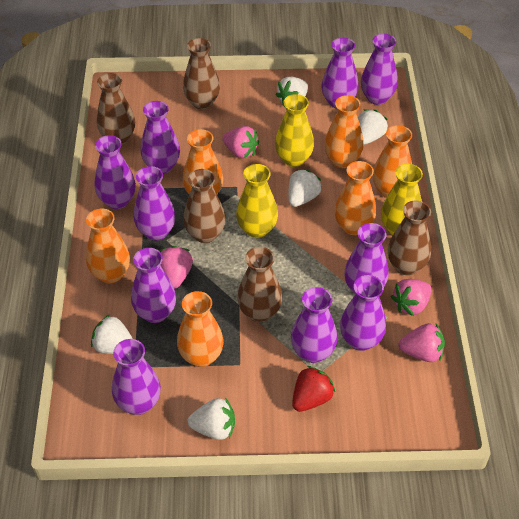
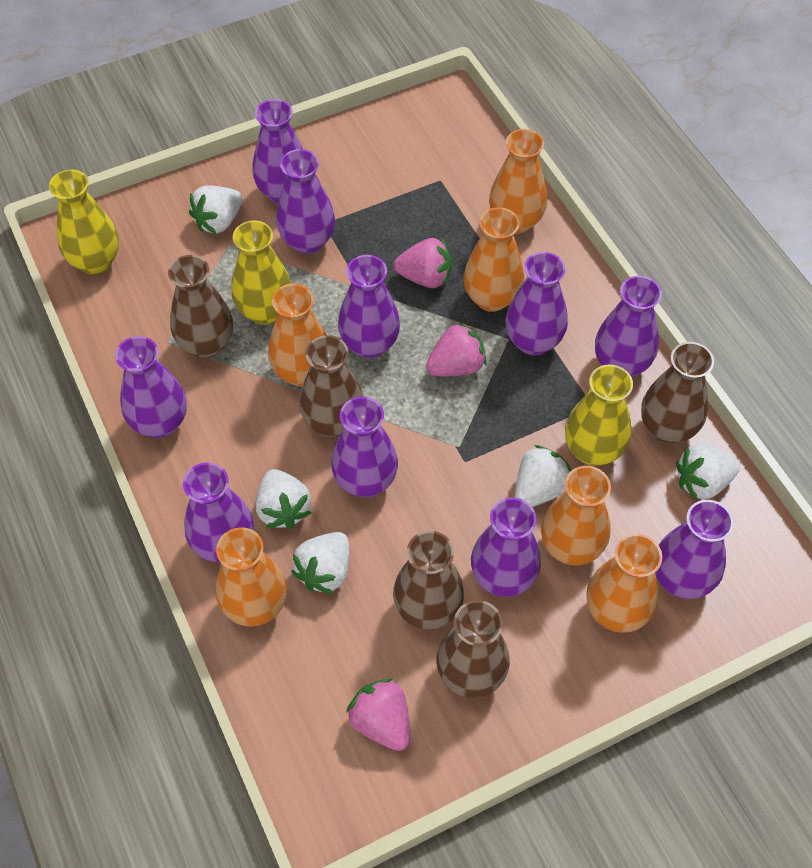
pink strawberry: [159,246,193,288] [222,126,259,159] [391,279,432,316] [398,323,445,362] = 4 -> [346,679,410,751] [394,238,451,288] [426,322,487,377] = 3
red strawberry: [292,366,335,412] = 1 -> none = 0

